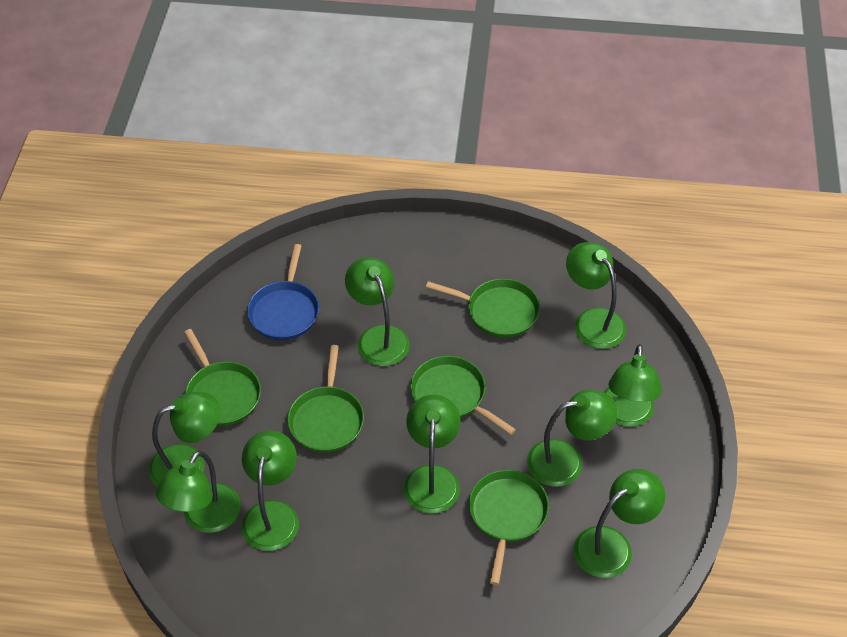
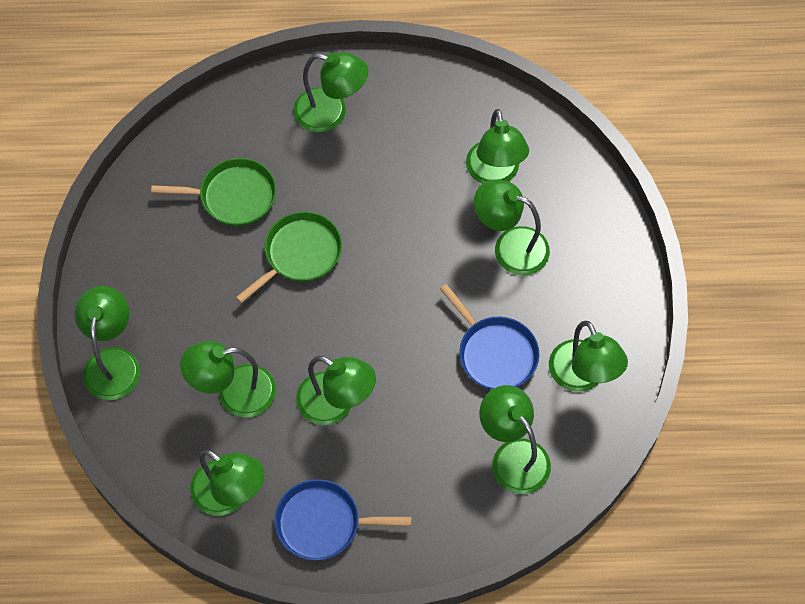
blue pan: [247,244,319,340] = 1 -> [275,479,412,560] [440,284,539,390] = 2
green pan: [184,329,261,426] [287,345,364,453] [410,356,516,435] [426,278,540,338] [469,470,549,585] = 5 -> [151,158,276,226] [236,212,342,303] = 2

